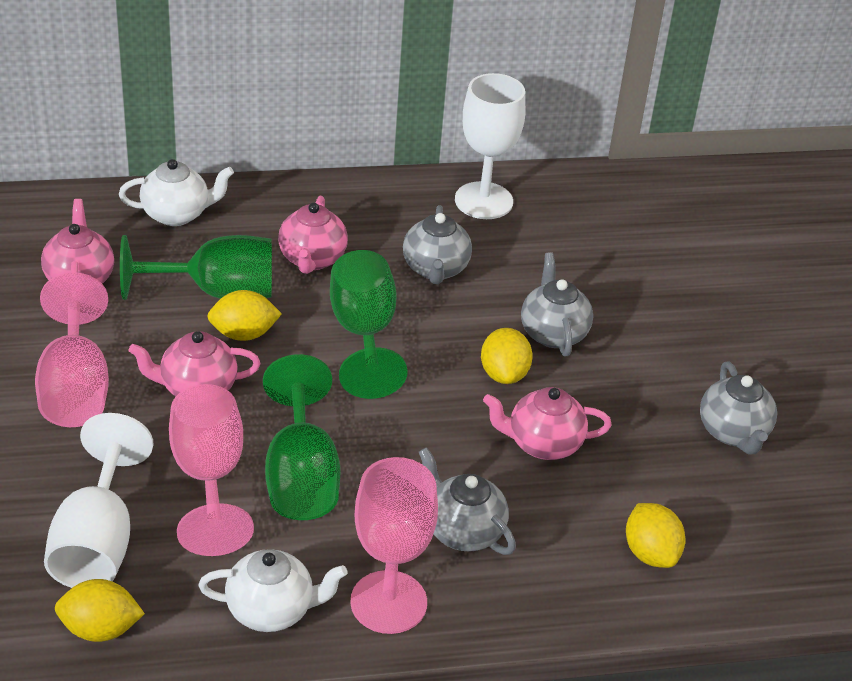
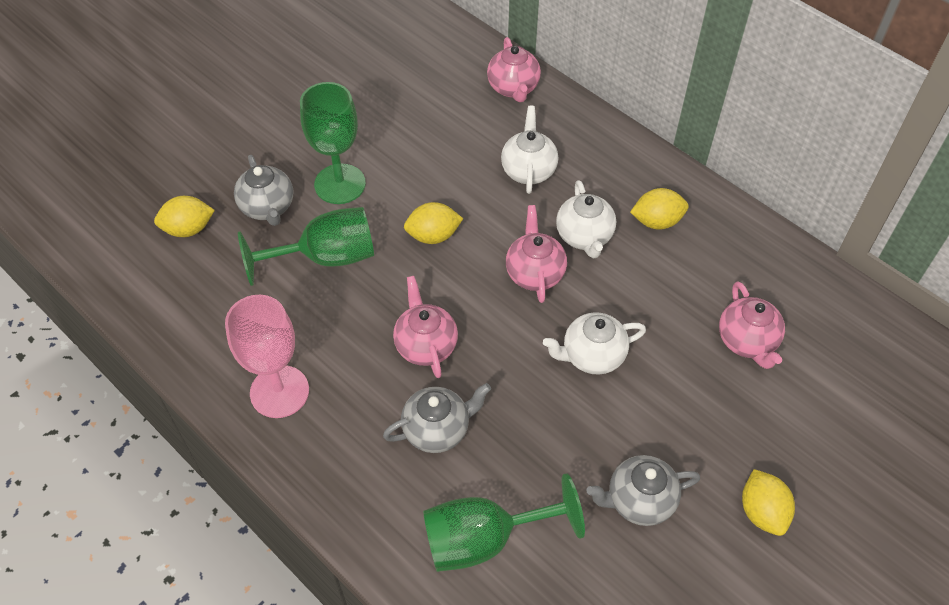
grey teapot: [403,205,472,284] [419,447,516,555] [521,252,593,356] [700,362,777,454] = 4 -> [234,155,293,226] [383,383,491,453] [586,455,700,526] = 3
pink goblet: [35,272,109,427] [169,384,254,556] [350,457,438,634] = 3 -> [225,295,309,418] = 1
white goblet: [44,413,153,588] [455,73,525,219] = 2 -> none = 0
white teapot: [119,159,234,226] [198,549,348,632] = 2 -> [501,106,558,194] [543,312,646,375] [556,180,616,258] = 3

